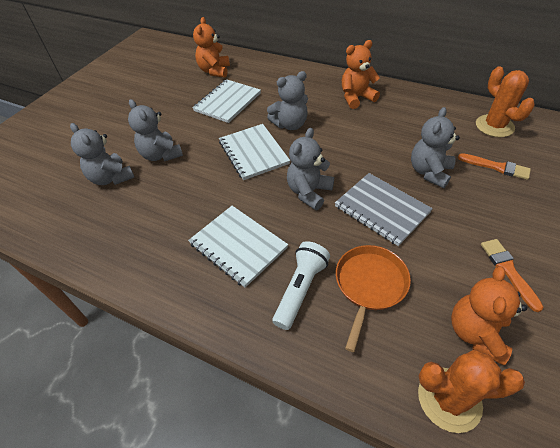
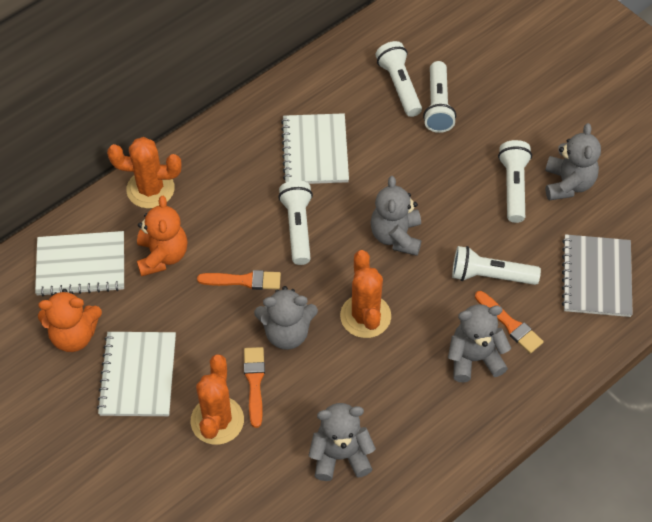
orange brush: [458,153,531,180] [481,239,543,312] = 2 -> [197,270,281,290] [244,347,265,428] [475,291,544,354] = 3
orange cactus: [418,350,525,433] [476,66,535,137] = 2 -> [107,137,182,209] [191,354,244,445] [340,250,391,338] = 3
orange pan: [336,245,411,352] = 1 -> none = 0
orange teddy bear: [193,17,230,78] [342,40,380,109] [451,266,527,365] = 3 -> [38,289,102,352] [137,196,187,277] = 2
white flashlight: [272,241,330,330] = 1 -> [278,180,313,265] [376,41,422,117] [423,61,456,133] [452,246,541,285] [498,140,532,223] = 5

